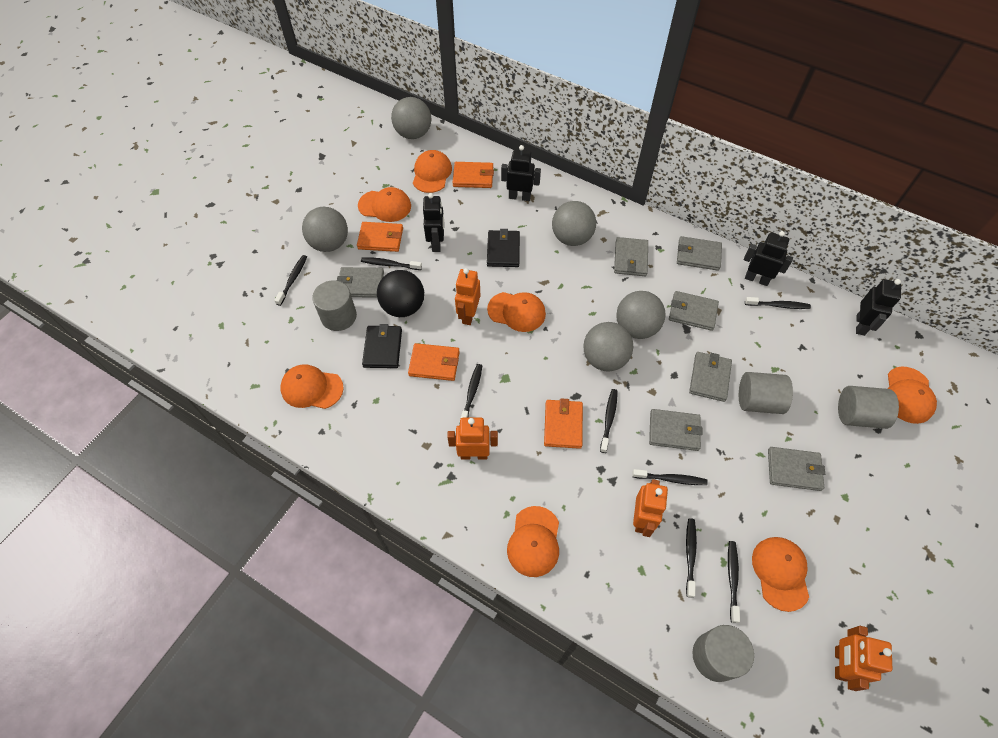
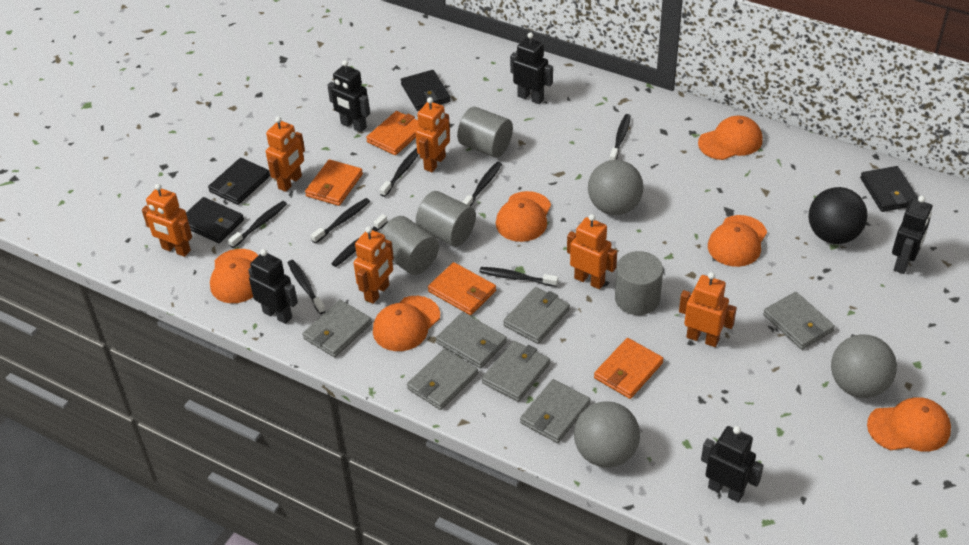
black robot: [423,193,444,252] [501,145,541,201] [744,231,793,286] [856,279,901,336] = 4 -> [248,249,298,324] [327,60,370,132] [510,32,553,104] [701,426,764,503] [892,196,932,274] = 5
black wallet: [362,324,402,368] [487,229,520,267] = 2 -> [186,197,244,243] [208,158,270,205] [401,70,451,111] [860,166,919,212] = 4
grey ball: [302,207,348,252] [391,97,431,139] [552,201,596,246] [583,322,633,371] [616,291,666,339] = 5 -> [574,401,640,468] [588,160,643,215] [831,334,897,398] = 3
orange cap: [280,364,344,409] [358,187,411,222] [413,150,452,193] [487,292,546,332] [507,506,559,577] [752,537,809,612] [888,367,937,424] = 7 -> [210,249,258,303] [373,296,440,351] [496,191,551,242] [698,116,763,160] [708,215,767,267] [867,397,951,452] = 6
orange robot: [447,418,498,459] [455,268,481,325] [633,479,668,537] [835,626,892,691] = 4 -> [142,184,192,257] [266,117,305,192] [354,226,394,304] [415,97,450,172] [567,214,617,289] [679,272,737,347] = 6

